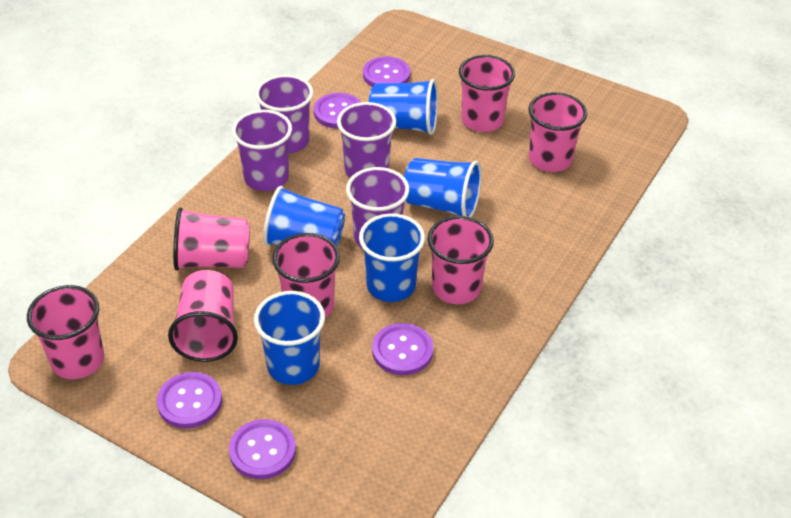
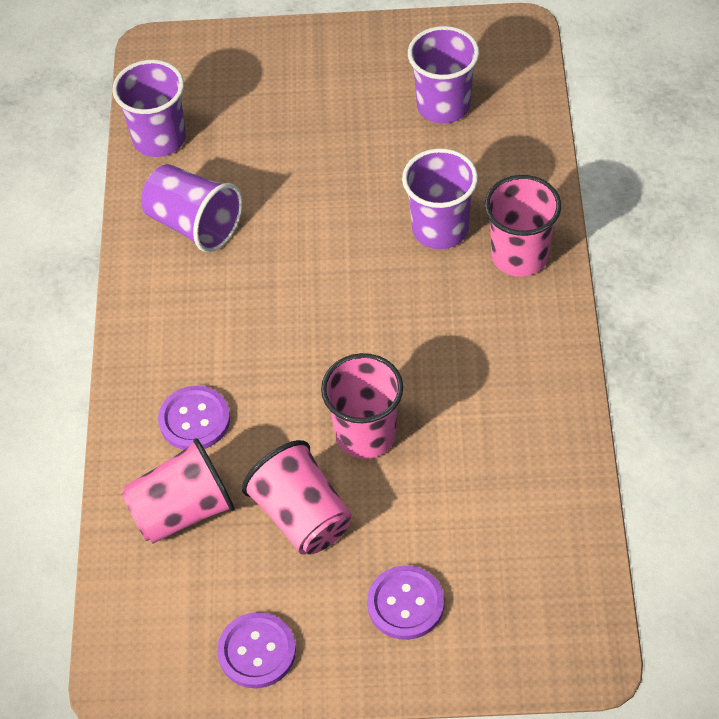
blue cup: [254,291,325,385] [263,186,345,248] [359,213,425,302] [369,79,438,135] [404,158,481,218] = 5 -> none = 0
pink cup: [27,285,104,379] [168,270,238,362] [173,207,250,271] [272,233,340,318] [427,216,494,304] [459,55,515,132] [528,92,587,172] = 7 -> [121,438,235,543] [242,440,352,555] [321,353,403,459] [484,175,561,277] = 4
purple button: [157,372,222,428] [229,419,296,479] [314,93,361,128] [363,56,410,87] [372,323,433,375] = 5 -> [158,386,230,450] [217,612,296,688] [367,566,444,640] = 3

